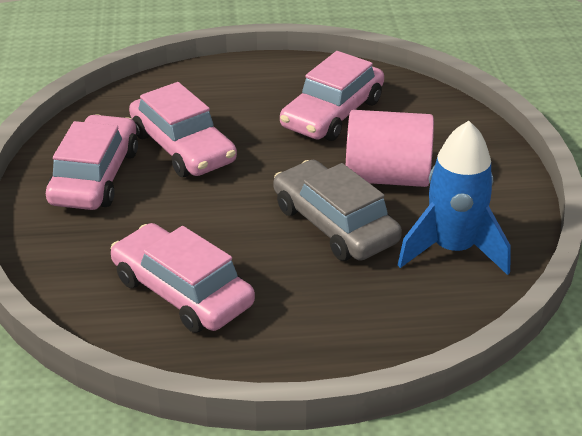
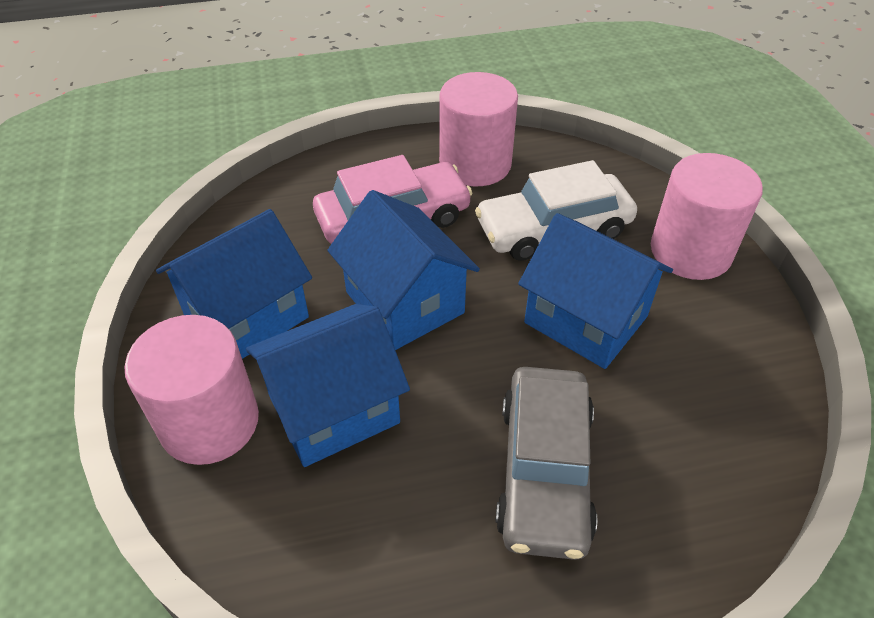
blue house: none = 0 -> [156,209,312,359] [246,304,410,467] [327,190,480,350] [518,213,673,369] = 4
blue rocket: [398,121,510,275] = 1 -> none = 0
pink car: [46,114,138,210] [111,223,255,333] [129,82,237,177] [280,51,384,141] = 4 -> [313,155,473,244] = 1
pink cylinder: [346,110,434,187] = 1 -> [125,315,259,465] [439,72,518,186] [651,153,763,280] = 3
white car: none = 0 -> [475,160,637,261] = 1

